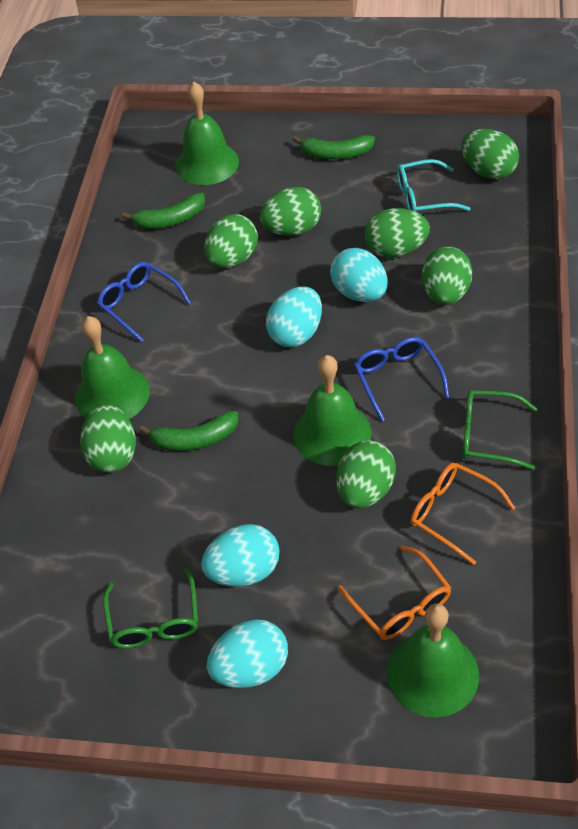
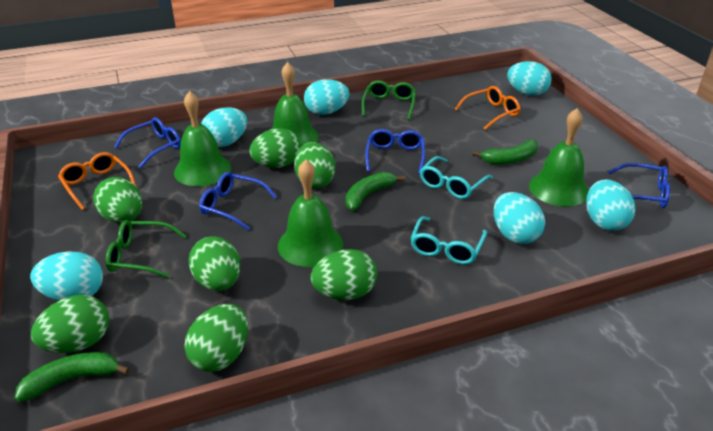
blue glasses: [97,262,191,342] [354,337,449,421] = 2 -> [114,117,181,168] [199,172,277,230] [365,129,425,174] [608,163,670,208] = 4
turquoise egg: [201,524,279,586] [207,620,288,688] [266,287,322,347] [330,248,388,302] = 4 -> [30,251,103,301] [201,107,247,147] [304,79,350,115] [494,192,545,244] [507,61,552,96] [586,179,635,231] = 6
turquoise glasses: [397,159,471,212] = 1 -> [410,216,487,264] [420,156,493,199] = 2

